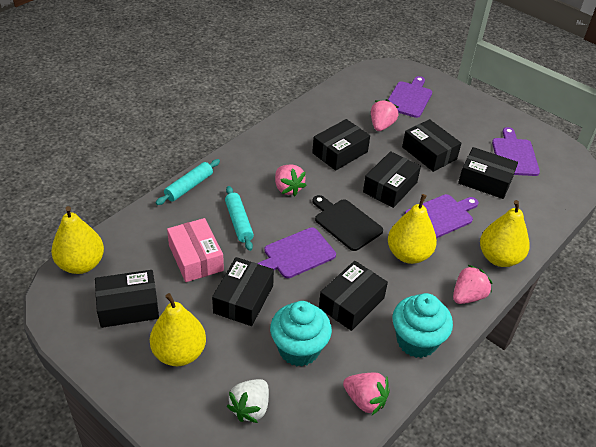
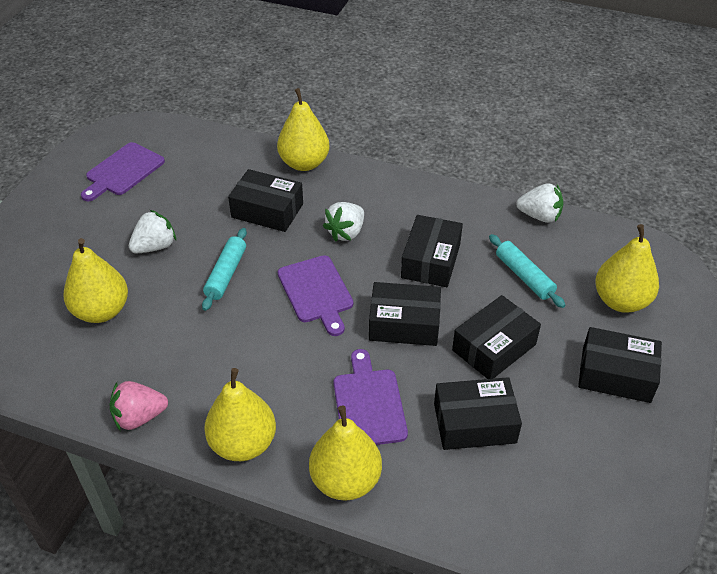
black box: [95,270,159,328] [212,257,274,326] [312,119,370,171] [319,261,388,331] [363,151,421,208] [402,119,461,172] [458,147,518,199] = 7 -> [228,169,303,232] [369,282,441,346] [401,215,463,287] [434,377,522,450] [452,295,541,379] [578,327,662,403] = 6
black cutting board: [312,195,383,251] = 1 -> none = 0
pink box: [167,218,224,282] = 1 -> none = 0
pink strawberry: [275,164,307,196] [343,372,390,415] [371,99,399,131] [453,265,493,304] = 4 -> [109,381,168,430] = 1
purple cutting board: [257,227,336,278] [388,76,432,118] [405,194,479,238] [492,127,540,176] = 4 -> [81,142,165,201] [278,255,353,336] [333,349,408,445] = 3
turquoise cupcake: [270,301,332,366] [392,293,453,358] = 2 -> none = 0
white strawberry: [227,379,269,423] = 1 -> [129,210,176,253] [323,202,364,242] [516,183,563,223] = 3
yellow pear: [51,206,104,274] [150,293,206,366] [388,194,437,264] [480,200,530,267] = 4 -> [63,238,128,323] [204,368,276,461] [277,88,330,171] [309,406,382,501] [595,224,659,313] = 5

